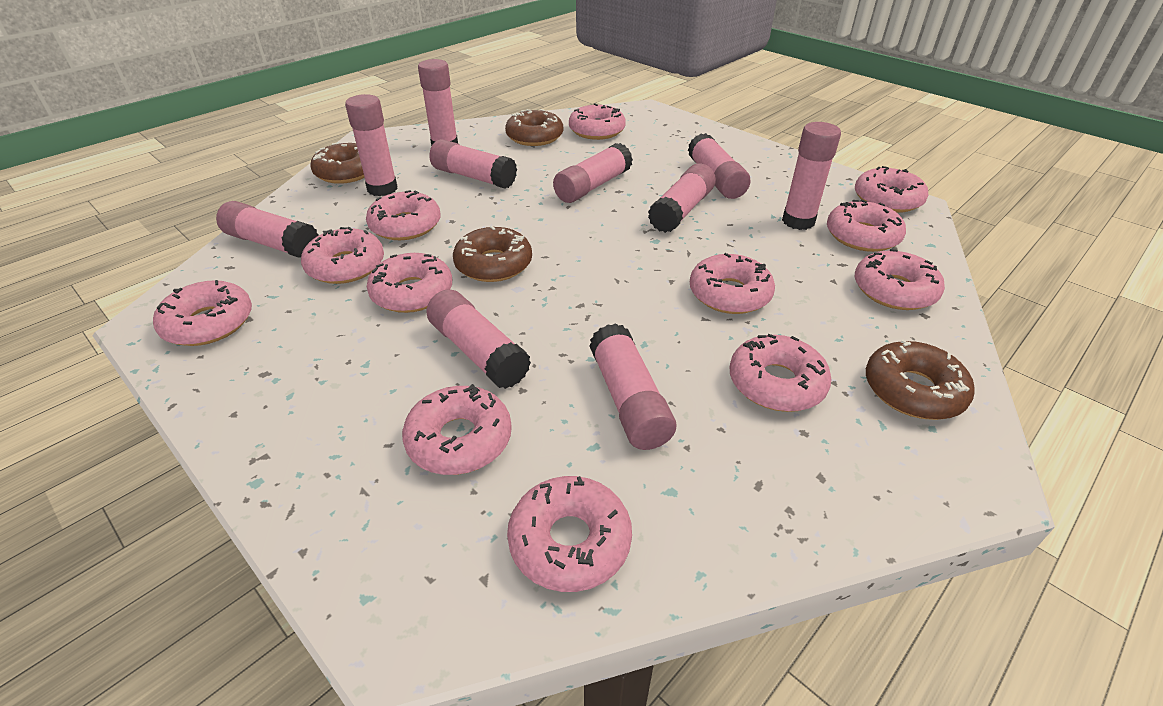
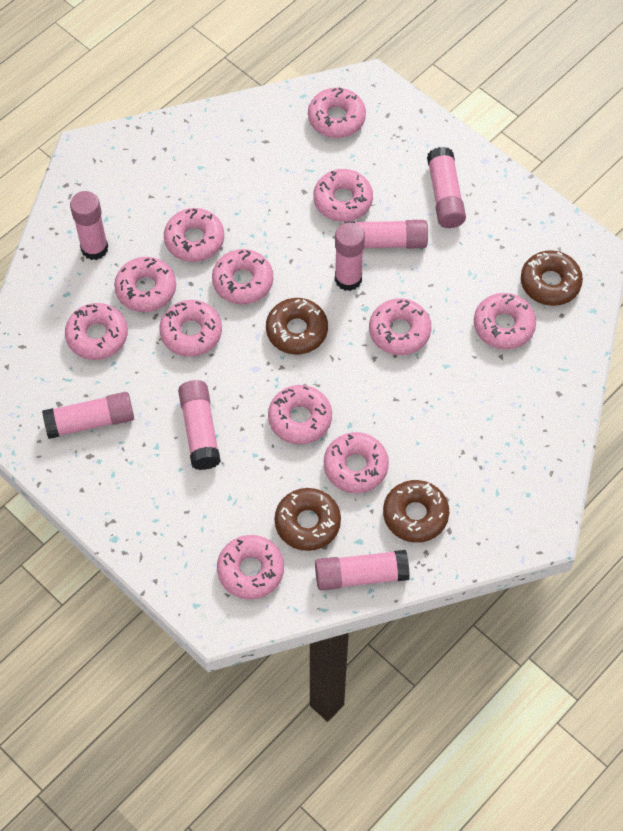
pink glue stick: [216,201,319,258] [345,94,397,196] [418,59,458,146] [426,289,531,389] [429,139,517,189] [553,143,633,203] [590,323,676,450] [648,164,716,233] [688,133,751,199] [782,122,841,230] = 10 -> [42,392,134,439] [70,191,108,260] [178,380,221,470] [315,550,410,591] [335,222,365,291] [344,220,428,248] [427,147,466,228] = 7

